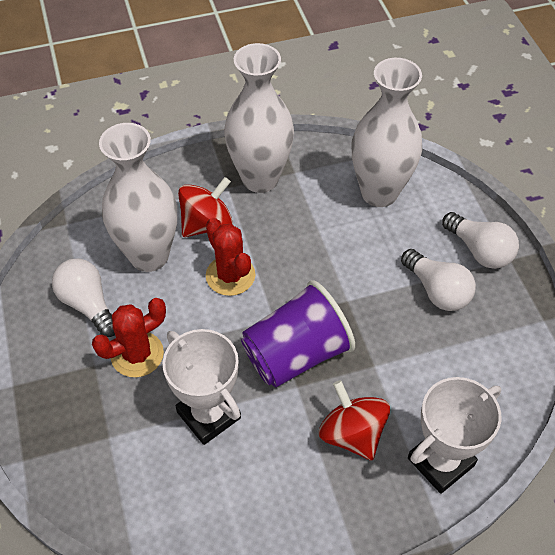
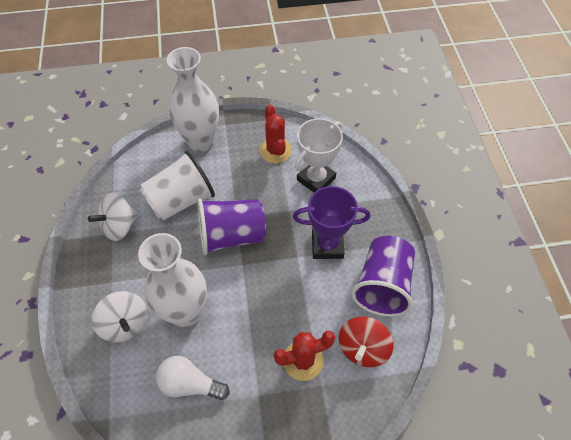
purple cup: [241,280,355,387] = 1 -> [197,198,266,255] [351,236,415,317] = 2
purple trophy: none = 0 -> [293,186,370,259] = 1
red spinning top: [178,177,233,237] [319,380,390,461] = 2 -> [339,316,393,367] = 1
white cup: none = 0 -> [140,151,215,221] = 1
white light bulb: [52,259,115,337] [401,249,476,311] [442,212,519,269] = 3 -> [156,356,230,400] = 1
white spinning top: none = 0 -> [88,193,138,241] [92,291,148,343] = 2
white trophy: [163,329,241,445] [408,377,502,494] = 2 -> [295,118,343,192] = 1
white vase: [99,123,177,272] [224,43,294,193] [352,58,422,207] = 3 -> [138,233,207,327] [167,47,219,152] = 2

